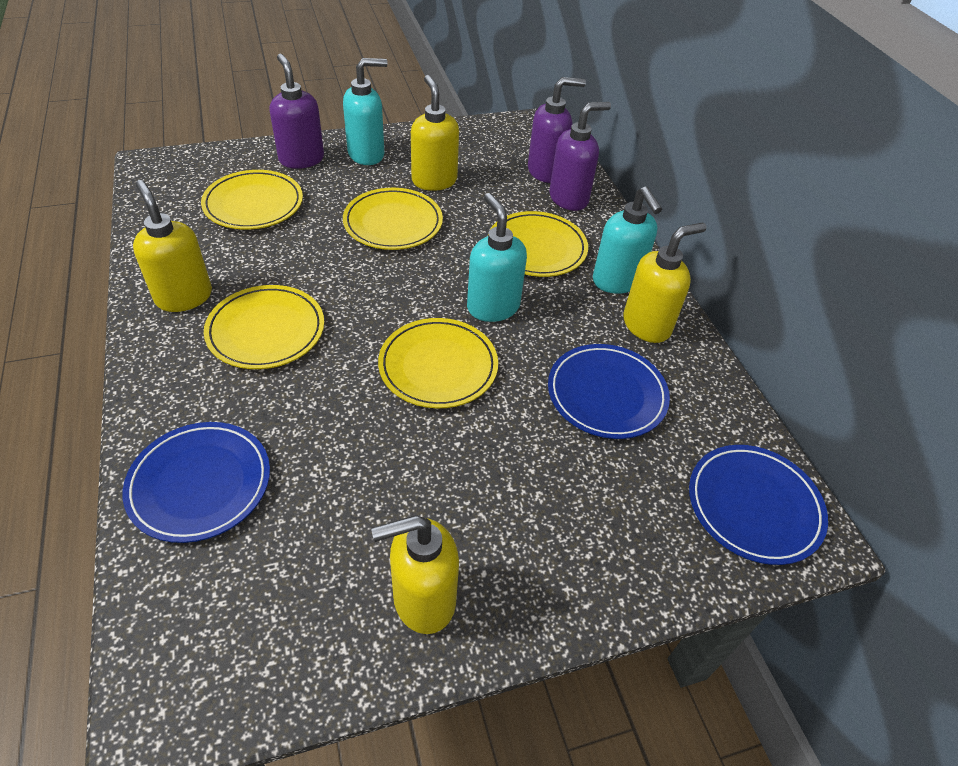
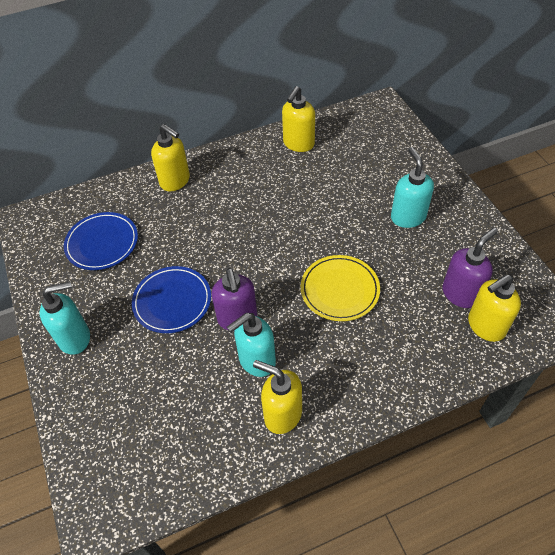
blue plate: [122,422,270,543] [548,344,670,439] [689,445,828,565] = 3 -> [64,212,138,270] [132,266,211,333] = 2
purple soap dispenser: [270,54,324,169] [528,77,586,183] [549,102,611,211] = 3 -> [211,268,257,331] [443,228,498,308] = 2
yellow plate: [201,170,303,230] [204,285,324,369] [343,188,443,250] [378,318,498,408] [491,211,588,277] = 5 -> [301,255,380,321] = 1

